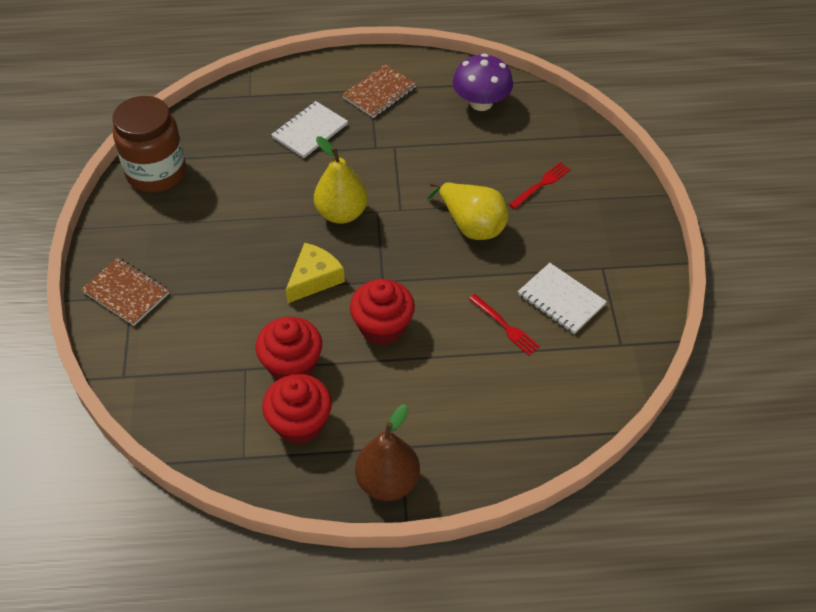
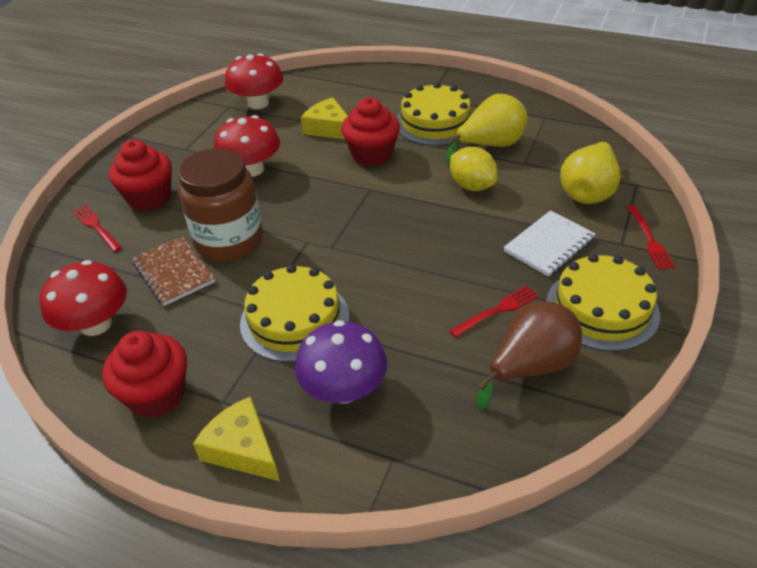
brown notebook: [81,257,169,326] [342,64,416,118] = 2 -> [132,236,215,306] = 1
red fork: [469,294,540,355] [509,162,571,209] = 2 -> [73,205,122,252] [449,286,539,338] [627,205,676,270] = 3
red mushroom: none = 0 -> [40,260,127,336] [214,115,280,177] [225,53,283,109] = 3
white notebook: [271,101,348,158] [518,263,607,334] = 2 -> [504,210,596,277] = 1
yellow cake: none = 0 -> [240,265,349,362] [396,82,472,146] [546,254,660,351] = 3
yellow cheese: [286,243,345,303] = 1 -> [193,396,280,481] [301,97,348,139] = 2
yellow lemon: none = 0 -> [450,147,498,191] = 1

